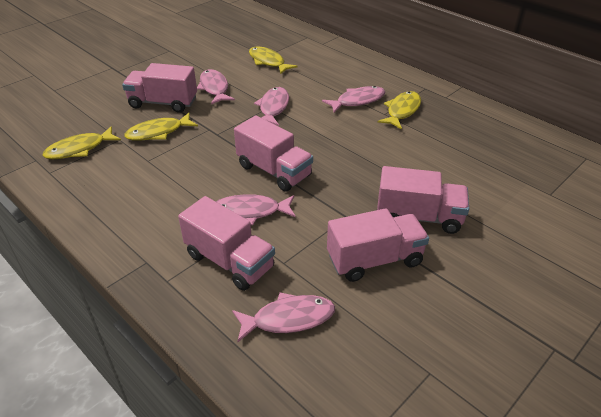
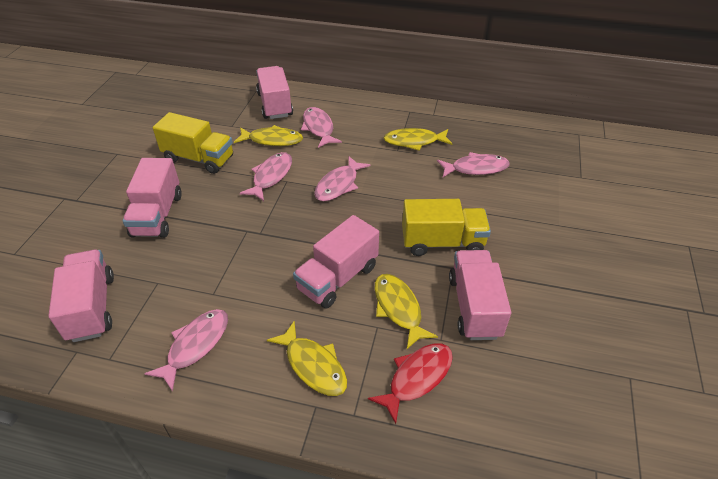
red fish: none = 0 -> [368,343,453,424] = 1
yellow truck: none = 0 -> [153,112,233,174] [402,199,491,256] = 2

